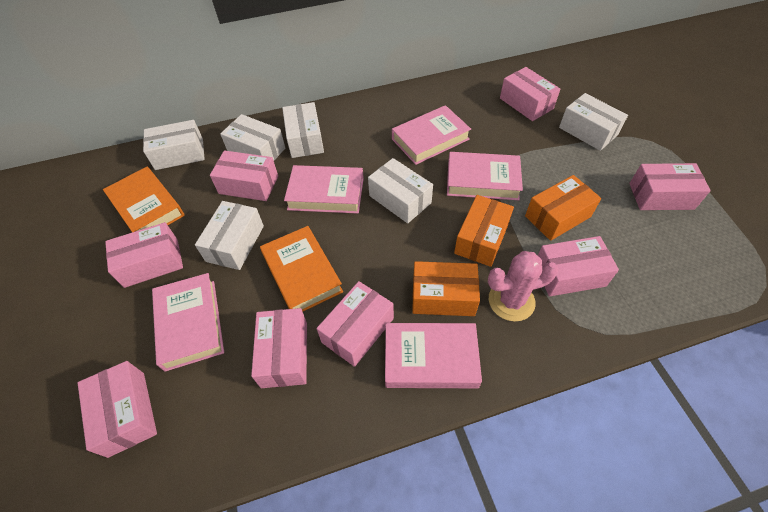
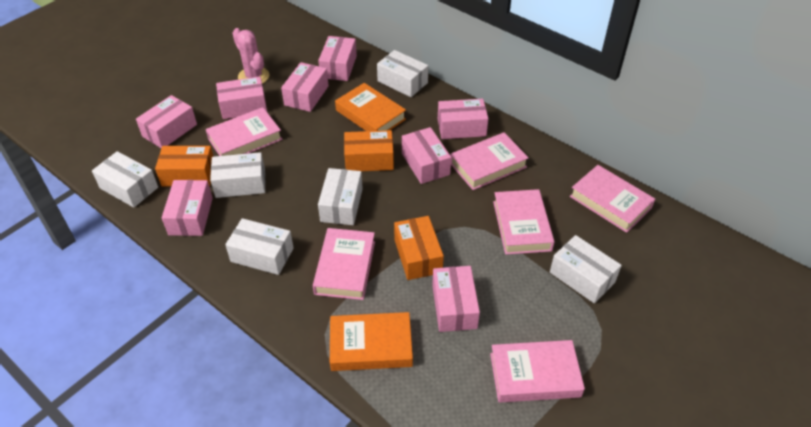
pink book: [152,273,224,372] [284,165,364,213] [385,323,482,388] [392,105,471,165] [447,152,523,200] = 5 -> [206,107,282,156] [313,228,375,300] [450,133,529,190] [490,340,585,402] [493,189,555,255] [570,165,655,233] = 6

